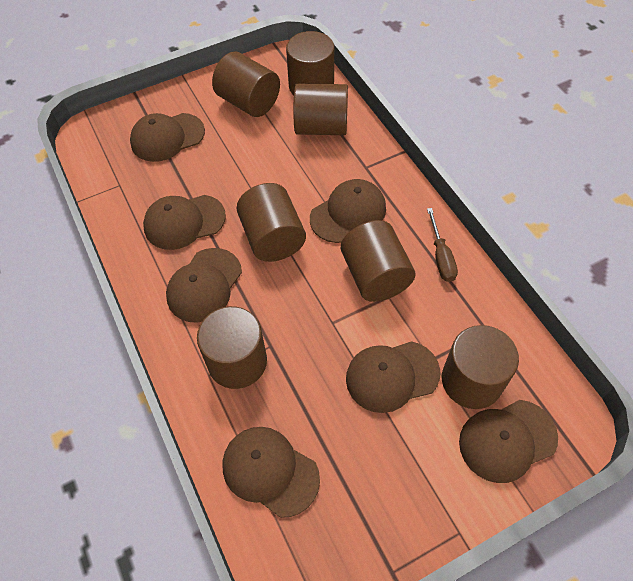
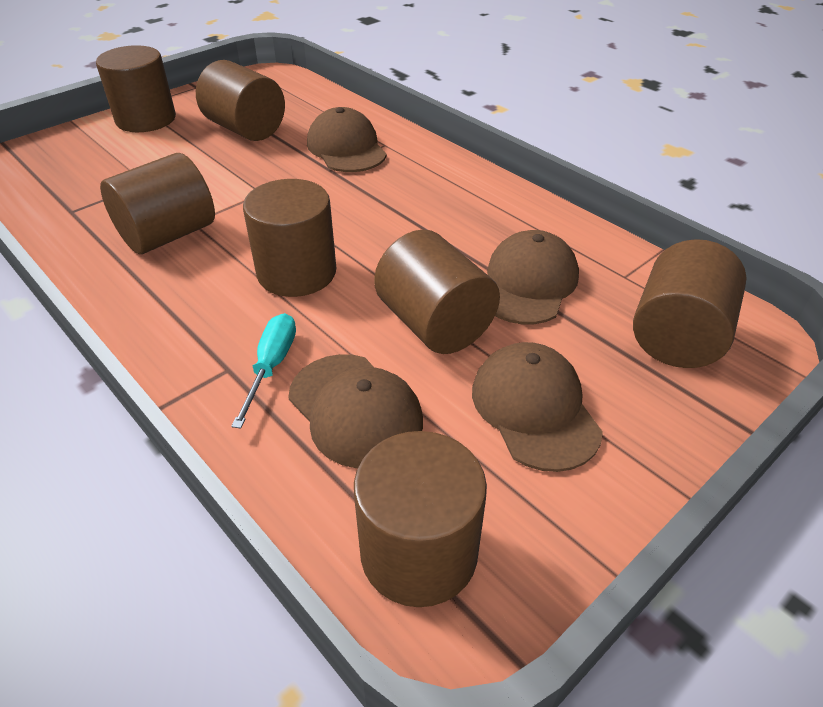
brown cap: [130,113,205,162] [143,195,226,250] [166,248,242,323] [223,427,320,518] [310,179,386,243] [346,341,440,413] [459,400,558,483] = 7 -> [288,354,423,468] [307,107,387,172] [472,342,603,472] [487,230,579,324] = 4
brown screwdriver: [427,208,458,282] = 1 -> none = 0
turquoise screwdriver: none = 0 -> [231,313,296,429] = 1

